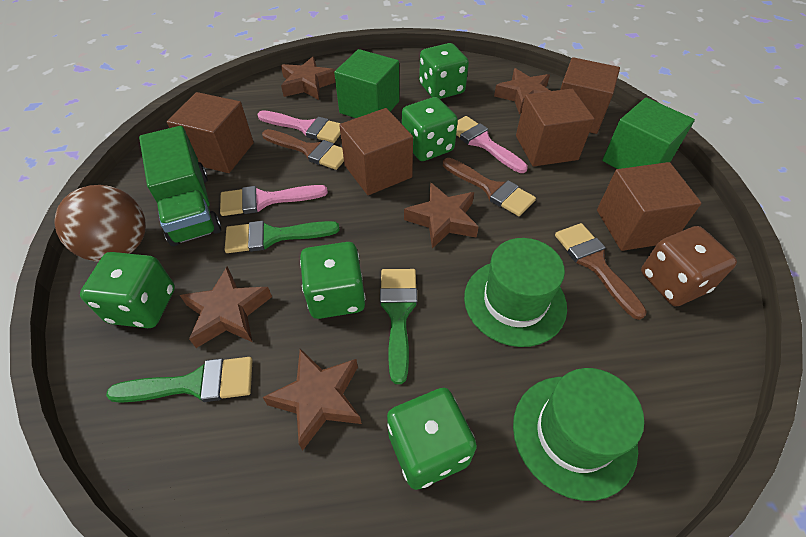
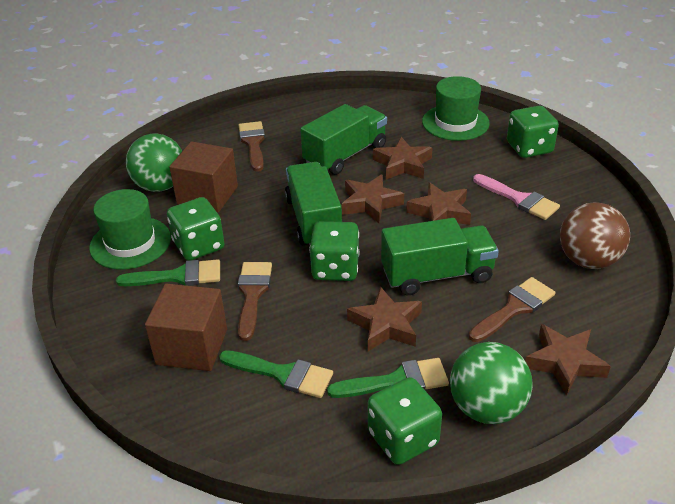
brown cube: [167,92,254,173] [339,108,413,195] [516,89,594,167] [560,57,620,134] [597,162,701,251] = 5 -> [145,284,227,371] [169,141,238,213] = 2
brown dice: [641,226,737,306] = 1 -> none = 0
green ball: none = 0 -> [126,134,182,192] [450,342,533,424] = 2
green cube: [334,49,399,118] [602,97,695,169] = 2 -> none = 0
green dice: [80,252,175,328] [300,242,365,319] [387,388,477,490] [402,97,458,161] [419,43,469,99] = 5 -> [167,197,225,261] [309,221,359,281] [368,377,442,465] [507,106,559,158] = 4
green truck: [139,126,221,246] = 1 -> [285,162,342,245] [300,104,387,175] [381,218,499,295] = 3
pink brush: [220,185,328,216] [257,110,341,143] [456,116,528,173] = 3 -> [473,174,560,220] = 1

